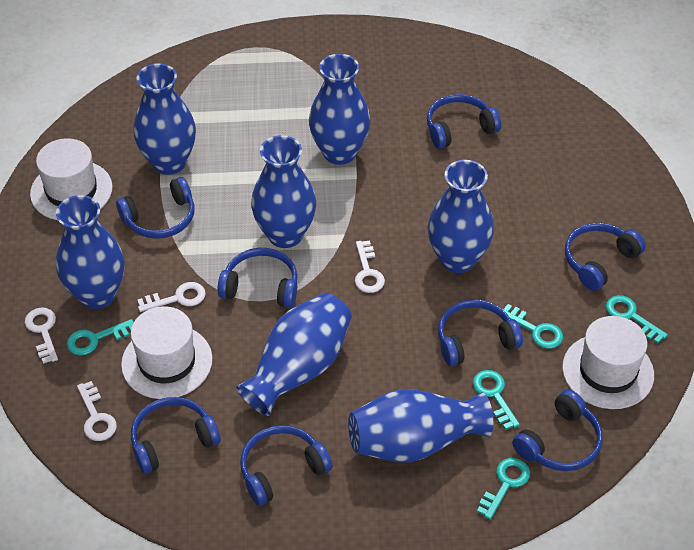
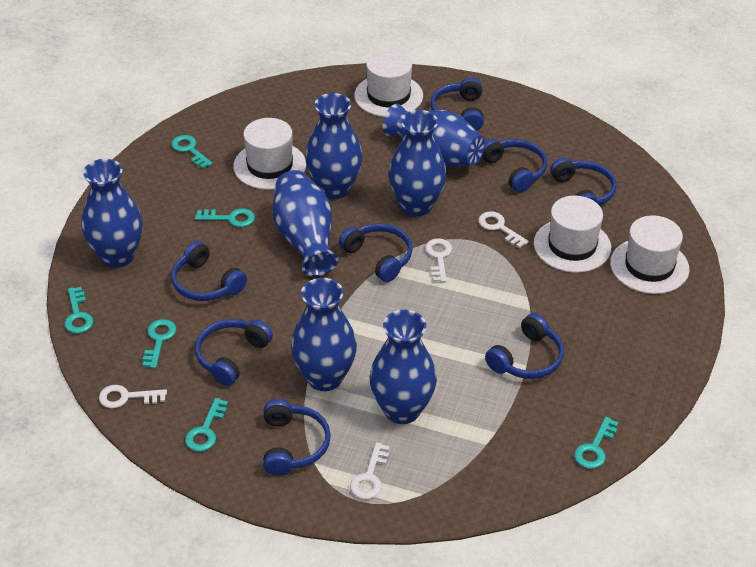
turquoise key: [67,319,134,355] [473,370,520,430] [477,458,530,520] [502,304,563,349] [606,295,668,343] = 5 -> [64,287,93,334] [143,319,176,368] [171,135,212,169] [185,398,228,452] [195,208,255,227] [574,417,619,469] = 6
white hat: [30,138,112,220] [121,306,212,399] [562,316,654,409] = 3 -> [233,118,307,190] [354,50,423,117] [534,196,611,273] [610,215,689,294] = 4

